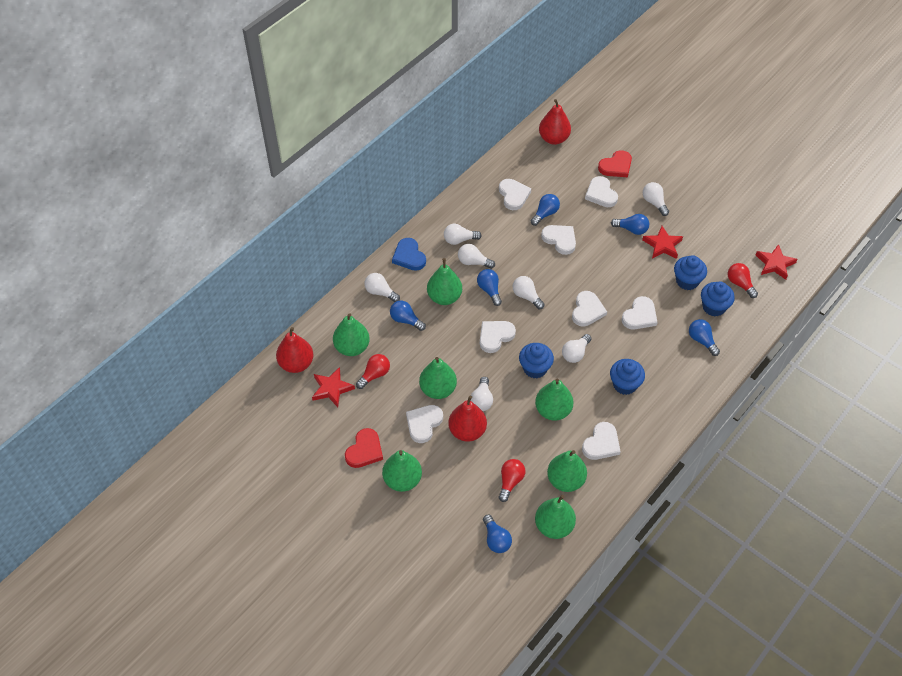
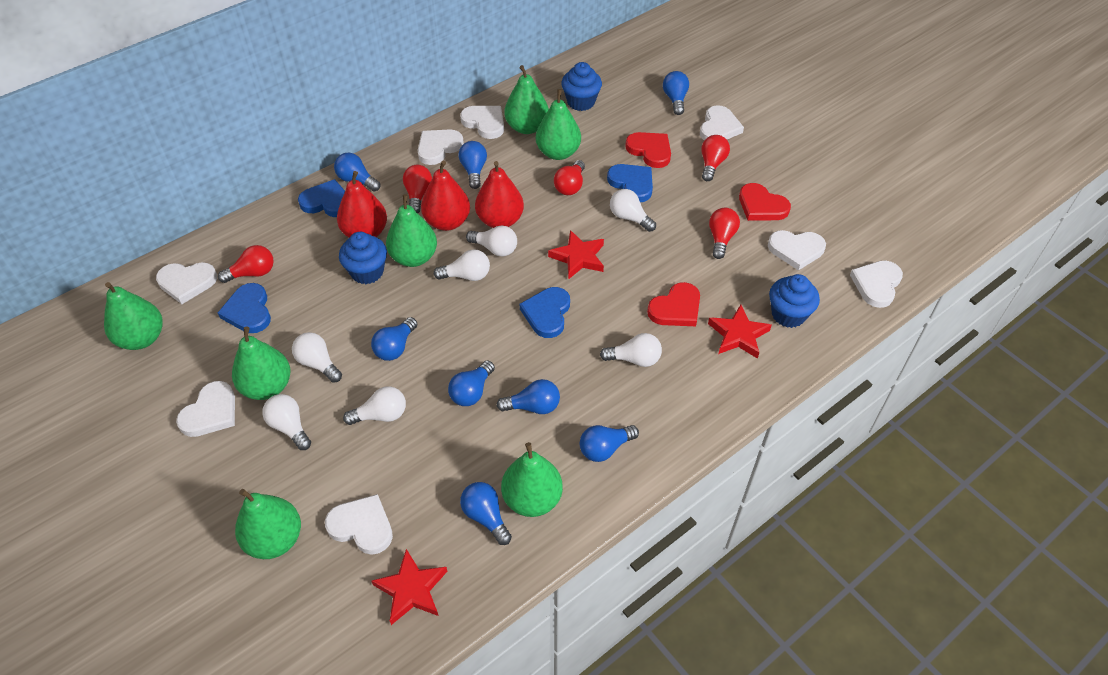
blue cupcake: [519,343,554,378] [610,359,645,395] [674,255,707,290] [701,282,735,317] = 4 -> [339,232,387,284] [561,62,602,111] [769,274,820,328] = 3
blue heart: [392,238,426,271] = 1 -> [218,283,271,333] [298,179,345,217] [520,287,570,338] [607,164,653,202] = 4
blue light bulb: [390,301,426,331] [477,269,502,306] [483,515,512,553] [531,194,560,226] [611,214,649,235] [689,319,720,356] = 6 -> [334,153,380,192] [371,317,417,361] [448,360,495,406] [459,141,487,189] [460,482,512,545] [497,379,560,414] [580,425,639,462] [663,71,689,115] = 8
red heart: [345,428,383,468] [598,150,632,177] = 2 -> [625,132,671,168] [647,282,700,326] [739,183,791,221] = 3
red light bulb: [356,354,390,389] [499,459,525,502] [728,263,758,298] = 3 -> [218,245,274,283] [403,165,432,213] [554,160,585,195] [701,135,730,181] [709,208,740,259] = 5

